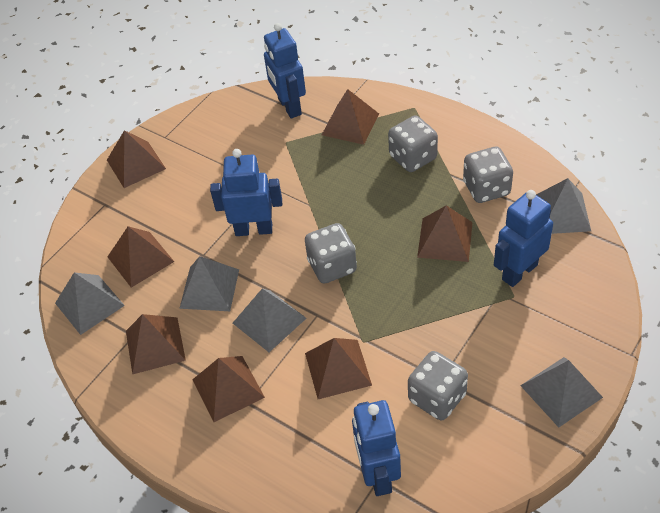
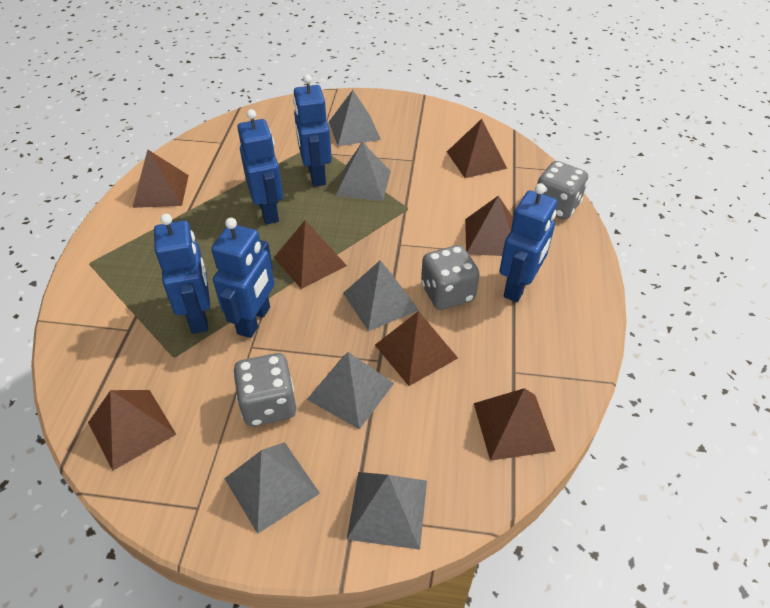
blue robot: [210,149,282,236] [264,23,306,118] [352,400,401,496] [494,190,553,287] = 4 -> [154,214,210,334] [211,218,274,338] [237,109,283,224] [293,74,332,187] [499,183,557,302] = 5
grey dice: [305,223,357,283] [388,115,438,172] [408,351,468,420] [463,147,513,203] = 4 -> [233,353,296,426] [421,245,480,310] [537,161,588,220] = 3
grey pyramid: [55,272,125,335] [179,256,239,311] [233,289,306,352] [520,357,603,427] [536,178,591,234] = 5 -> [224,442,320,534] [307,352,394,430] [329,90,381,146] [336,142,391,201] [343,260,419,331] [346,472,427,550] = 6

